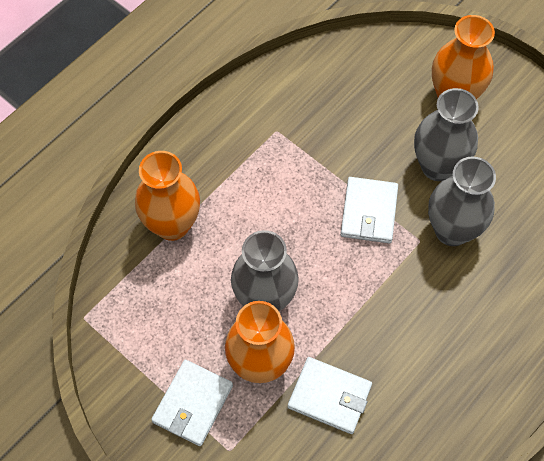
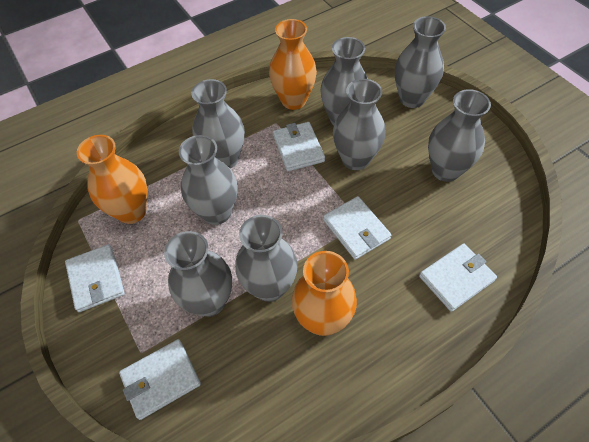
grey vase: [231,230,299,311] [414,88,479,181] [428,157,496,246] = 3 -> [164,231,232,317] [179,135,238,225] [191,79,245,169] [235,215,298,302] [320,37,368,125] [333,79,386,170] [395,16,446,108] [428,89,491,182] = 8
white wallet: [151,360,233,446] [288,357,372,434] [340,177,398,243] = 3 -> [65,244,125,312] [119,339,201,420] [273,122,325,171] [323,196,391,260] [419,243,497,312] = 5

